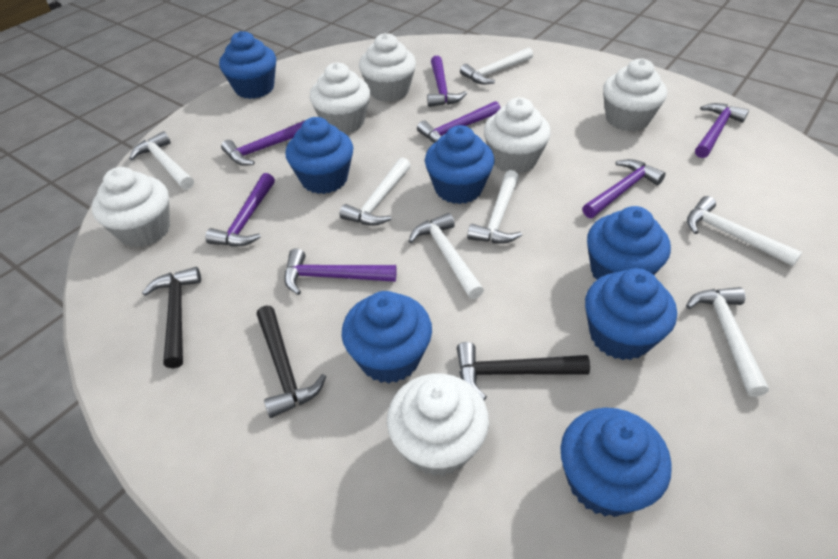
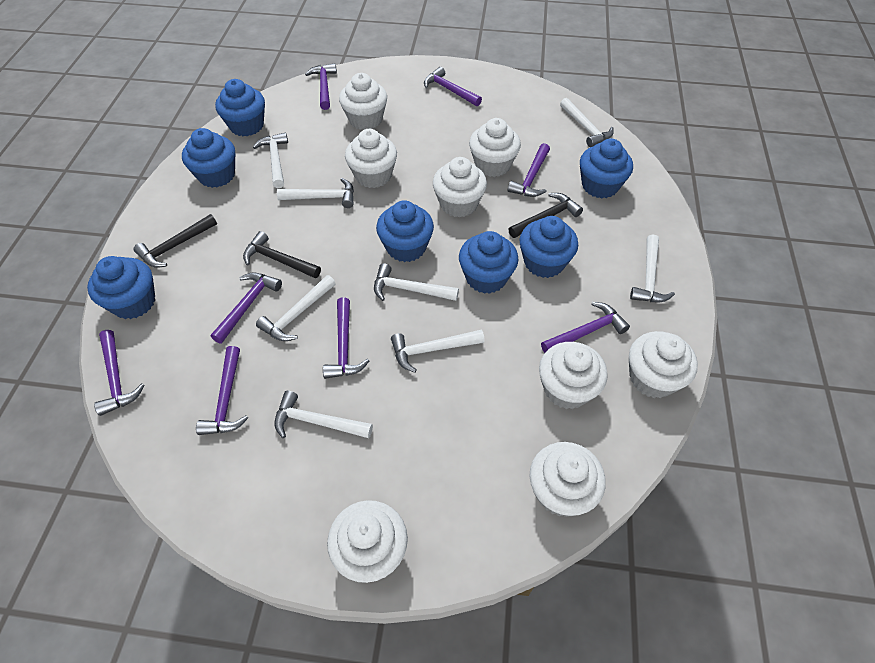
purple hammer: [205,173,275,247] [221,120,306,166] [284,248,397,295] [417,101,501,143] [427,56,467,107] [582,159,666,218] [695,103,749,158] = 7 -> [94,330,145,416] [196,346,248,435] [211,272,282,343] [305,63,337,110] [323,297,369,379] [424,67,482,106] [508,143,550,197] [541,302,630,353] = 8
white cupcake: [92,167,170,248] [309,63,370,133] [359,33,416,102] [387,374,489,476] [484,97,551,174] [603,59,667,131] = 6 -> [327,500,408,583] [339,73,387,130] [345,129,397,188] [433,157,487,217] [469,118,521,177] [529,442,606,517] [539,342,608,409] [629,331,698,398] = 8
white hammer: [129,131,194,190] [339,158,411,226] [409,213,484,299] [460,47,533,84] [467,170,522,244] [686,287,769,397] [687,196,802,266] = 7 -> [253,133,288,188] [256,275,336,341] [274,391,373,438] [277,178,354,208] [374,263,459,301] [391,329,485,373] [560,98,614,147] [630,234,675,302] = 8

